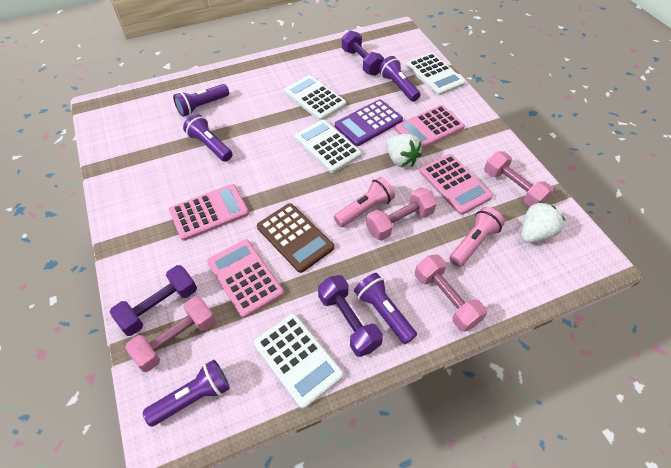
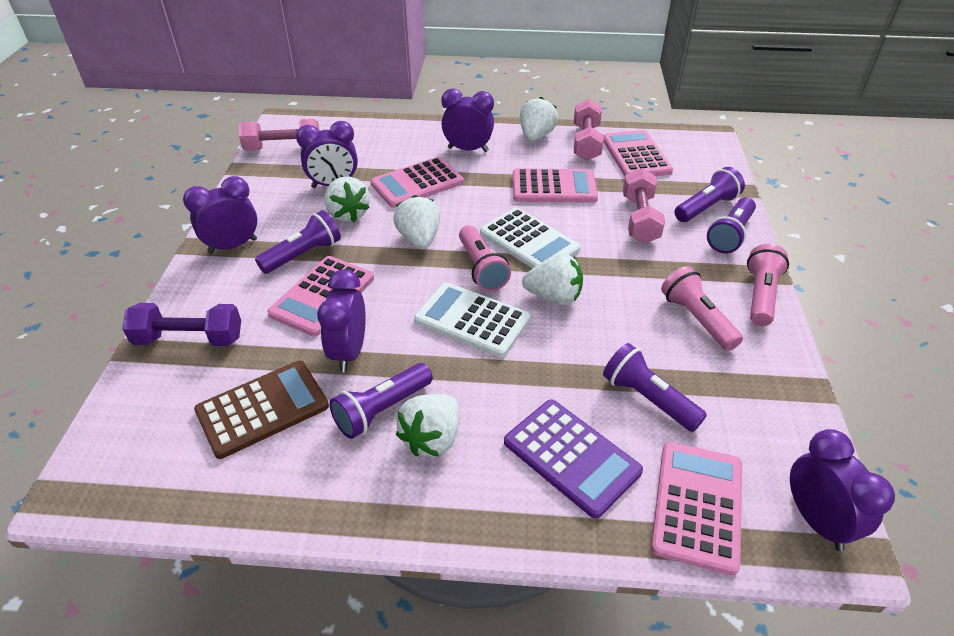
pink calculator: [169,184,249,241] [207,239,284,318] [395,105,465,149] [420,154,493,215] = 4 -> [267,256,374,337] [370,157,464,208] [513,168,598,203] [603,130,673,176] [651,442,742,575] = 5
pink dumbbell: [125,296,216,372] [366,187,437,241] [415,254,487,332] [484,151,554,206] = 4 -> [239,119,320,151] [574,99,604,161] [623,168,665,243] = 3
pink flashlight: [334,177,395,227] [450,207,505,267] = 2 -> [459,225,511,292] [661,266,743,351] [747,244,789,326] = 3
purple clock: none = 0 -> [183,176,257,254] [296,121,358,188] [317,269,366,372] [441,89,494,152] [790,429,895,551] = 5
purple dumbbell: [110,265,197,336] [318,275,383,357] [342,30,384,76] = 3 -> [122,303,241,346] = 1
white calculator: [254,313,344,409] [284,75,347,120] [295,119,362,173] [406,53,465,95] = 4 -> [414,282,531,357] [480,207,580,269] = 2
white strawberry: [386,134,422,168] [521,201,565,243] = 2 -> [324,176,370,222] [393,195,440,249] [396,394,459,457] [520,97,558,141] [522,253,583,305] = 5

